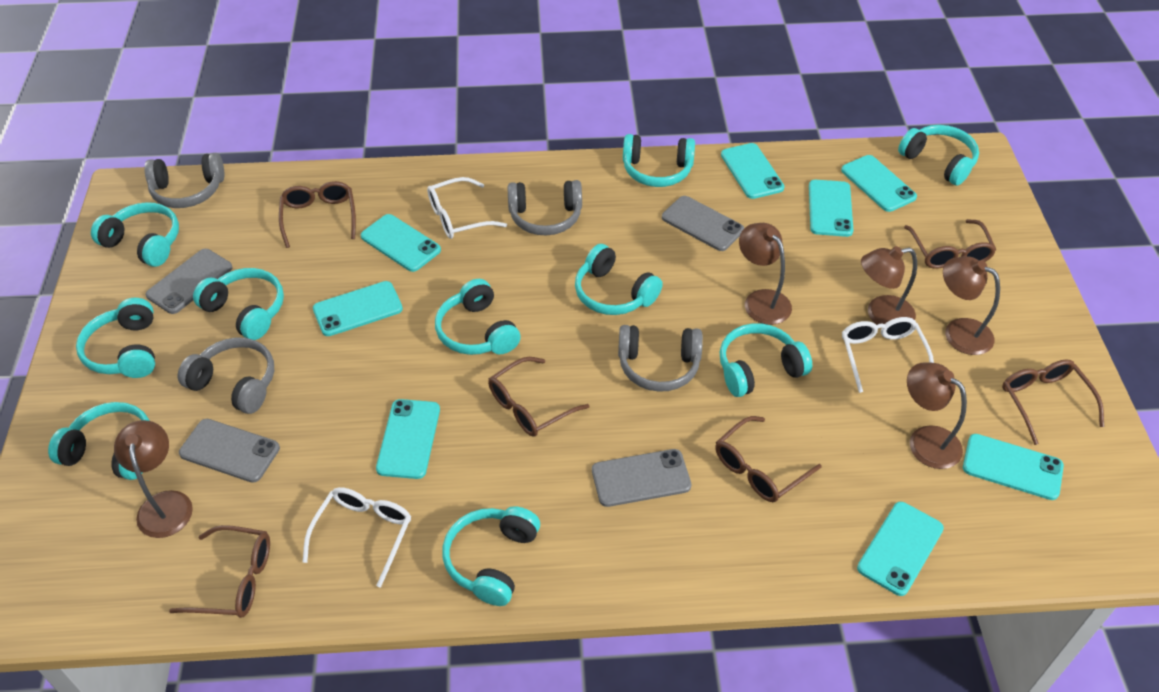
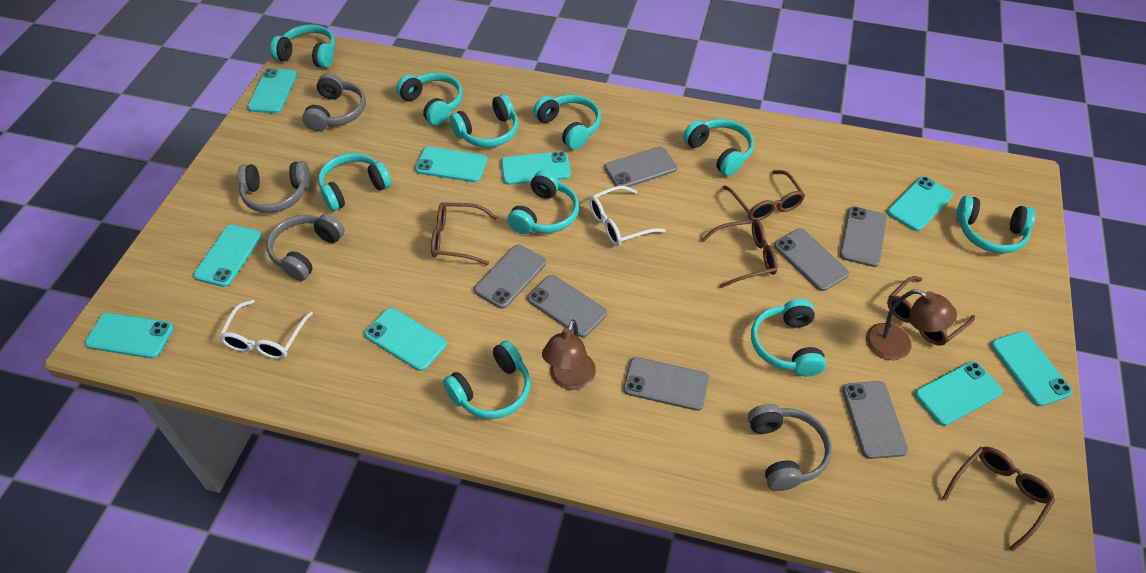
brown glasses: [169,525,270,618] [279,181,356,248] [488,357,589,437] [715,416,822,502] [904,219,996,269] [1002,359,1104,445] = 6 -> [431,202,497,265] [701,219,778,288] [723,170,805,220] [887,276,975,346] [942,447,1055,552] = 5
brown lamp: [114,420,193,538] [739,223,792,325] [861,246,917,325] [907,362,967,469] [943,256,1000,355] = 5 -> [542,319,596,390] [866,289,957,360] = 2
grey phone: [145,249,233,314] [179,419,280,483] [592,449,691,507] [662,196,744,251] = 4 -> [474,245,546,309] [527,275,607,337] [605,146,677,187] [623,357,709,411] [774,229,849,291] [840,206,887,267] [842,381,908,459] = 7
turquoise phone: [313,281,403,336] [361,214,441,272] [376,399,440,479] [721,143,785,199] [809,180,853,237] [841,155,917,212] [857,502,944,596] [963,434,1064,500] = 8 -> [85,313,174,358] [193,225,262,287] [247,68,297,113] [364,308,447,371] [415,147,487,182] [501,151,571,185] [887,176,953,231] [915,361,1003,426] [991,331,1073,406] = 9
white glasses: [303,487,411,588] [427,177,507,239] [842,317,934,393] = 3 -> [219,300,313,359] [589,186,666,246] = 2

